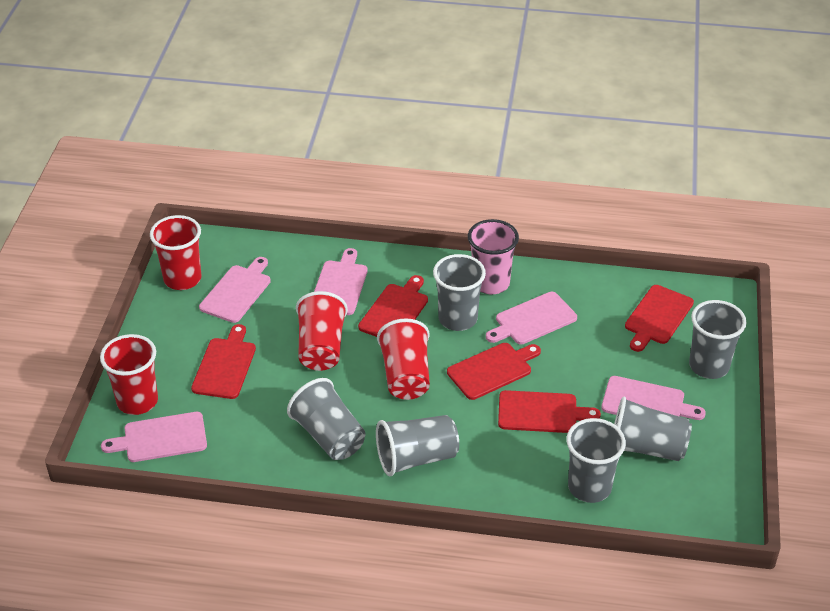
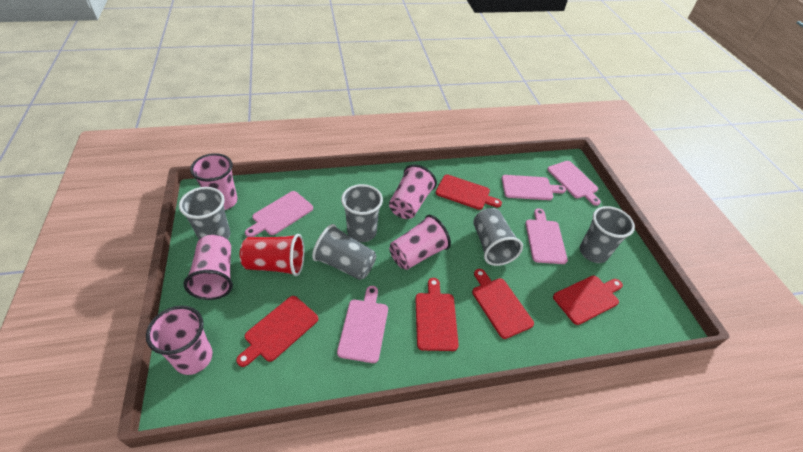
grey cup: [287,378,365,460] [376,415,459,476] [433,254,486,331] [566,418,626,503] [614,397,692,461] [689,300,747,379] = 6 -> [179,187,230,240] [312,224,376,280] [341,184,383,242] [473,208,523,266] [580,206,635,263] = 5
pink cup: [468,219,519,294] = 1 -> [146,306,213,375] [184,235,233,300] [190,153,238,210] [389,164,437,219] [389,215,451,270] = 5
red cup: [100,334,158,415] [150,215,201,290] [296,291,348,371] [377,319,430,400] = 4 -> [240,234,304,276] = 1

